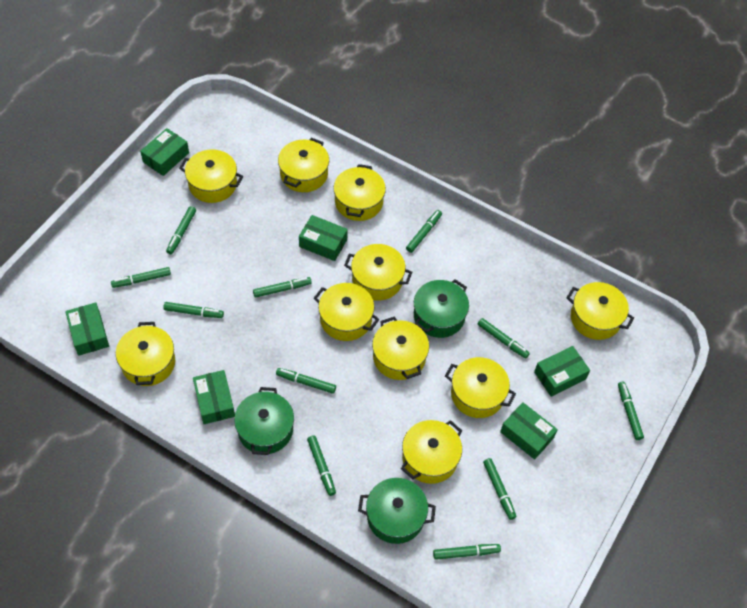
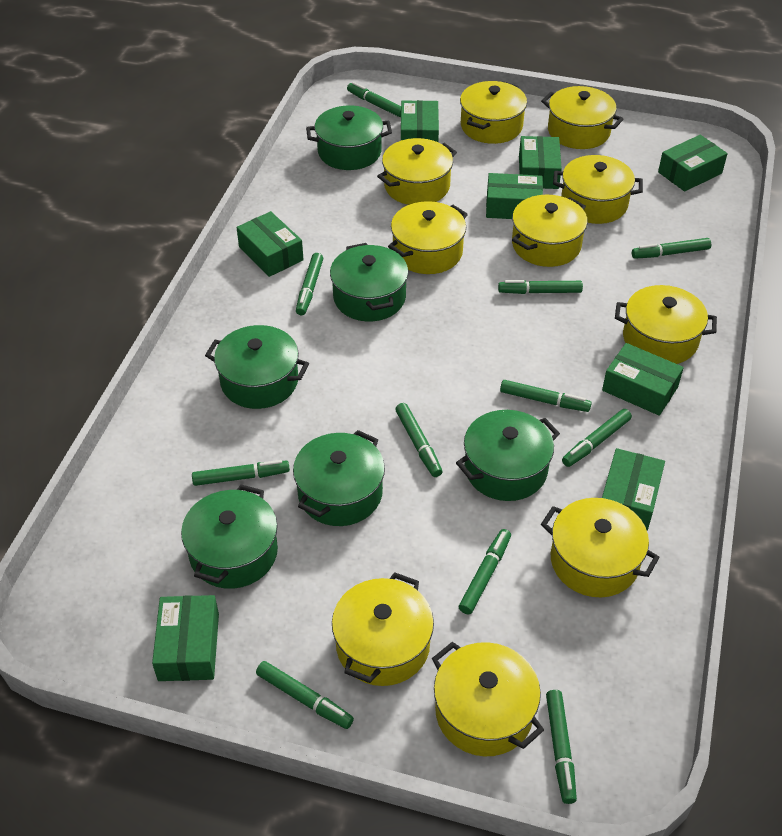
green box: [65,303,109,356] [140,128,189,176] [193,370,235,424] [299,215,348,261] [500,402,558,460] [534,346,590,397] = 6 -> [152,595,219,681] [237,211,304,277] [401,100,439,142] [486,173,543,219] [519,136,562,189] [602,343,684,416] [602,448,665,531] [658,135,728,192] = 8
green pot: [234,387,294,455] [358,478,436,544] [414,279,469,338] = 3 -> [181,484,278,589] [205,325,309,409] [293,430,385,526] [306,105,392,170] [330,243,408,321] [456,410,560,501] = 6

